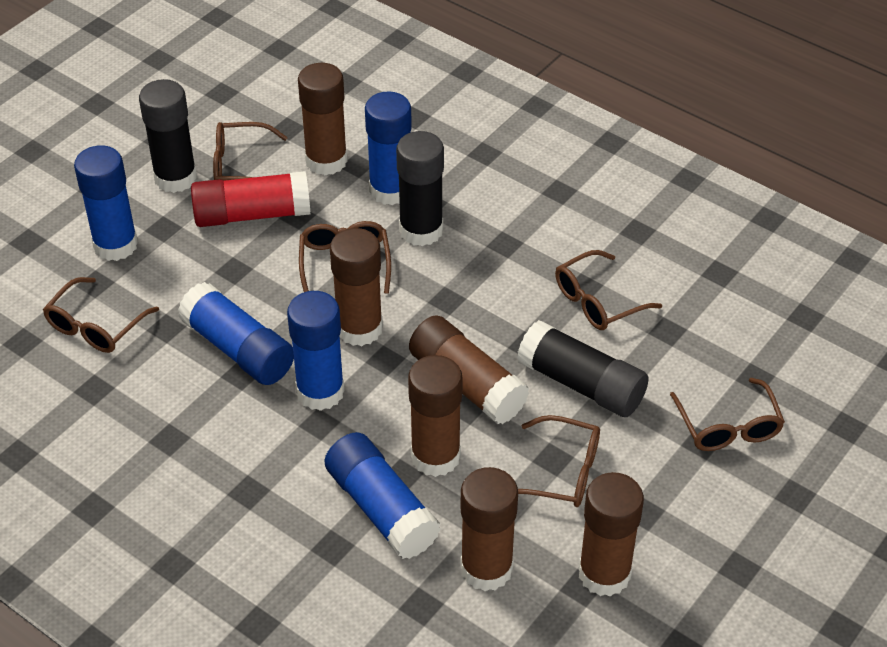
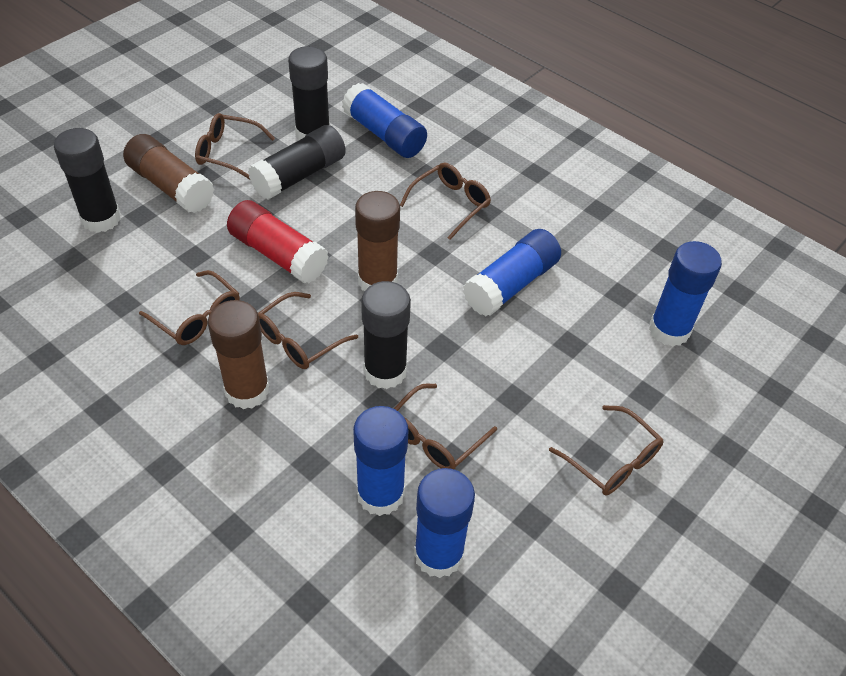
black glue stick: [139,79,197,193] [396,131,444,246] [517,320,649,417] = 3 -> [54,128,121,233] [248,125,346,200] [288,46,330,140] [361,281,411,389] = 4
brown glue stick: [298,63,348,176] [330,228,383,346] [408,355,463,477] [409,315,529,424] [460,467,518,591] [579,472,644,597] = 6 -> [123,134,214,213] [208,300,270,409] [355,191,400,291] = 3

